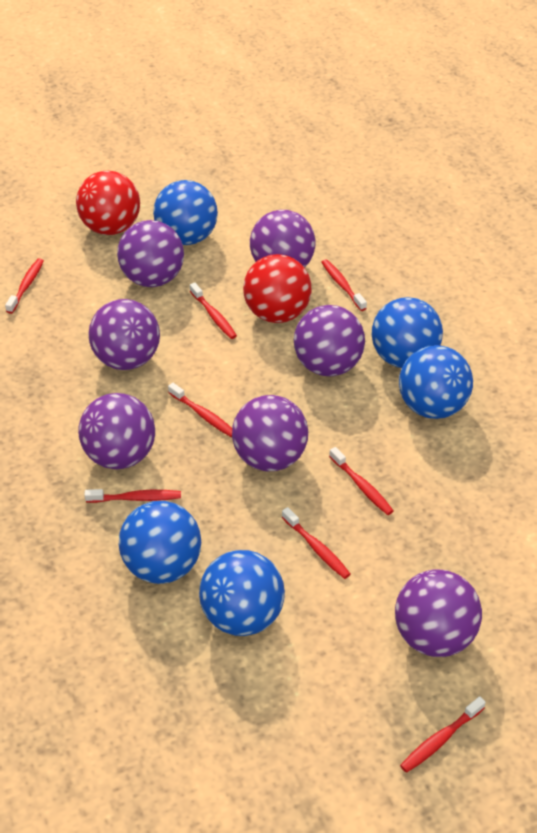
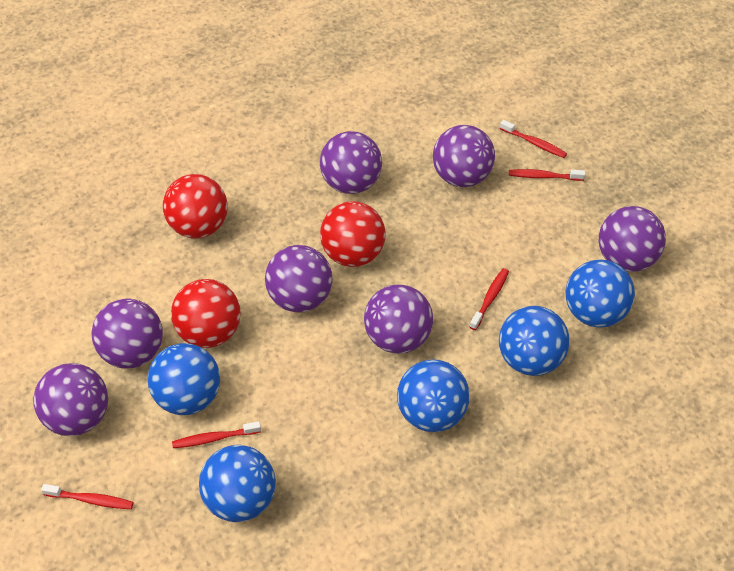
red ball: [76,171,140,235] [243,254,312,323] = 2 -> [163,174,228,238] [171,279,241,348] [320,201,386,267] = 3
red toothbrush: [5,258,44,314] [85,489,181,503] [168,383,232,437] [190,283,237,339] [282,507,351,579] [321,259,367,311] [329,447,394,515] [400,696,486,773] = 8 -> [41,484,133,509] [172,421,261,448] [470,268,509,330] [500,120,567,158] [509,169,585,181] = 5

